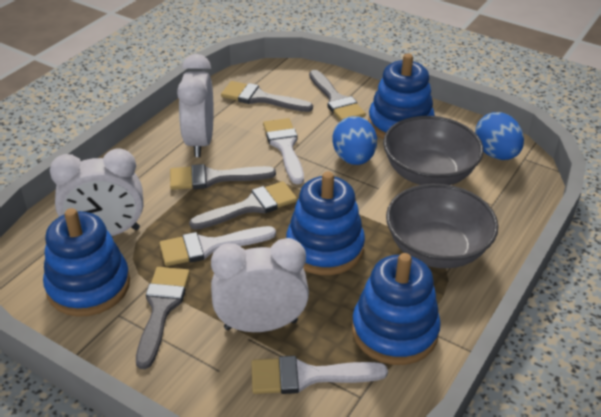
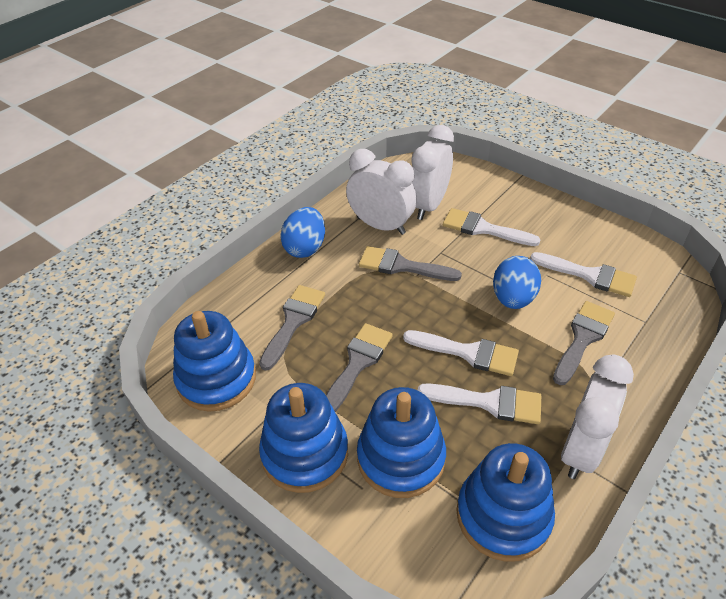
grey bowl: [383,116,484,185] [386,184,498,268] = 2 -> none = 0
grey brush: [136,267,190,369] [170,164,276,190] [189,181,297,230] [221,81,313,112] [309,70,366,121] = 5 -> [259,285,325,371] [326,323,393,412] [359,246,462,281] [553,301,615,385] = 4
white brush: [159,226,276,266] [251,356,388,394] [263,118,304,184] = 3 -> [403,330,519,376] [418,383,541,424] [443,208,541,246] [530,252,637,297] = 4

